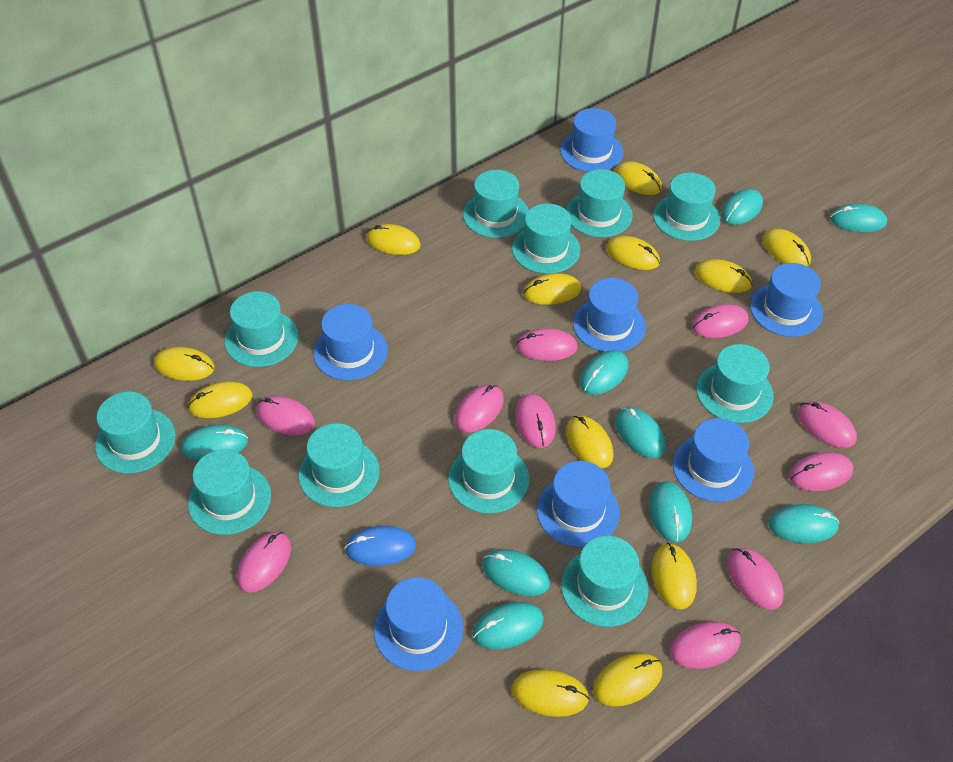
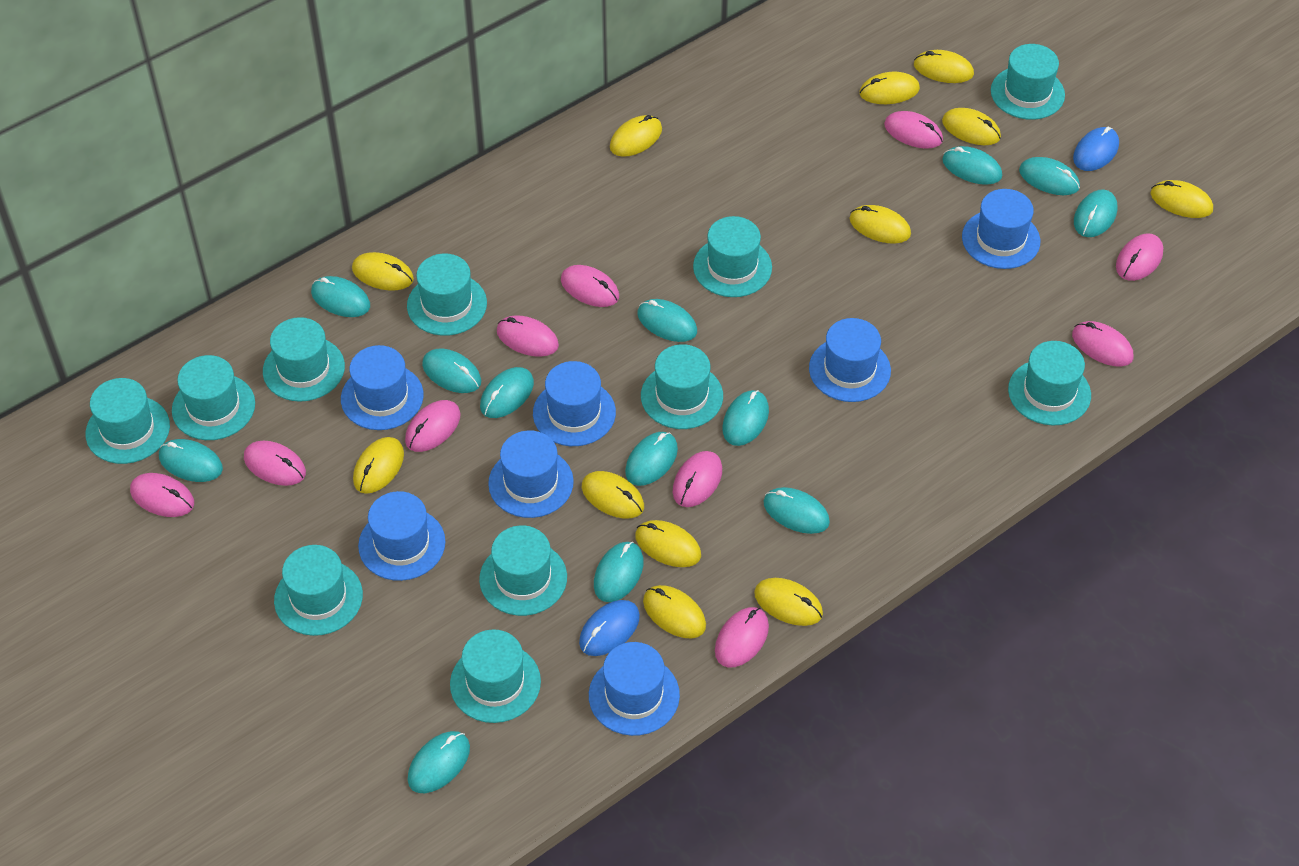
blue mouse: [345,526,416,566] = 1 -> [579,600,640,656] [1073,127,1119,171] = 2
turquoise mouse: [181,424,248,461] [473,602,544,649] [482,549,550,596] [580,350,628,395] [615,407,666,458] [649,481,692,543] [721,189,763,225] [768,504,839,543] [830,204,887,232] = 9 -> [159,439,223,482] [311,276,370,317] [408,731,470,793] [422,349,481,393] [480,367,534,418] [594,542,643,602] [625,432,678,486] [638,299,697,342] [722,390,769,446] [763,487,830,534] [942,146,1002,185] [1019,157,1080,195] [1074,189,1118,237] = 13

